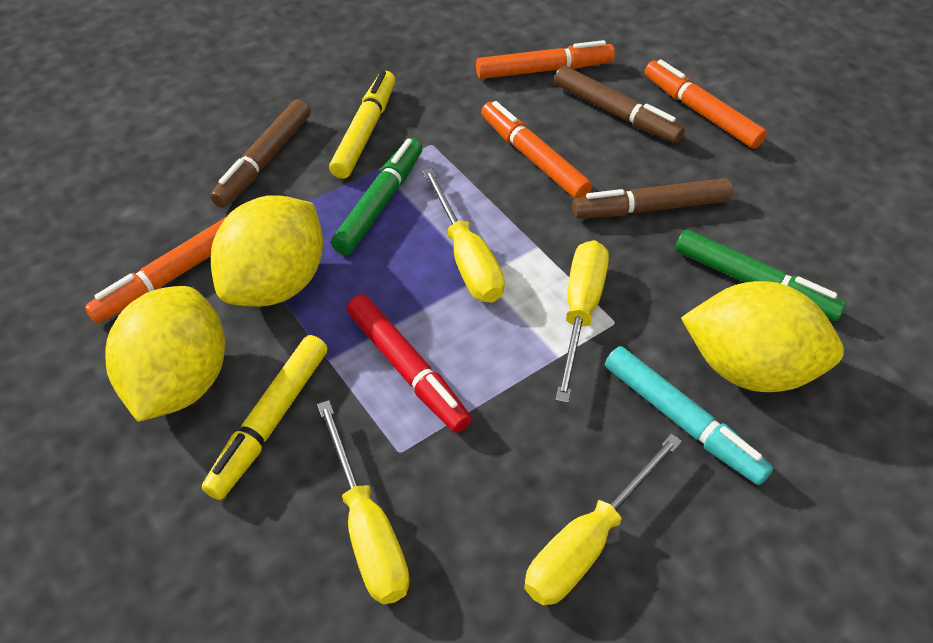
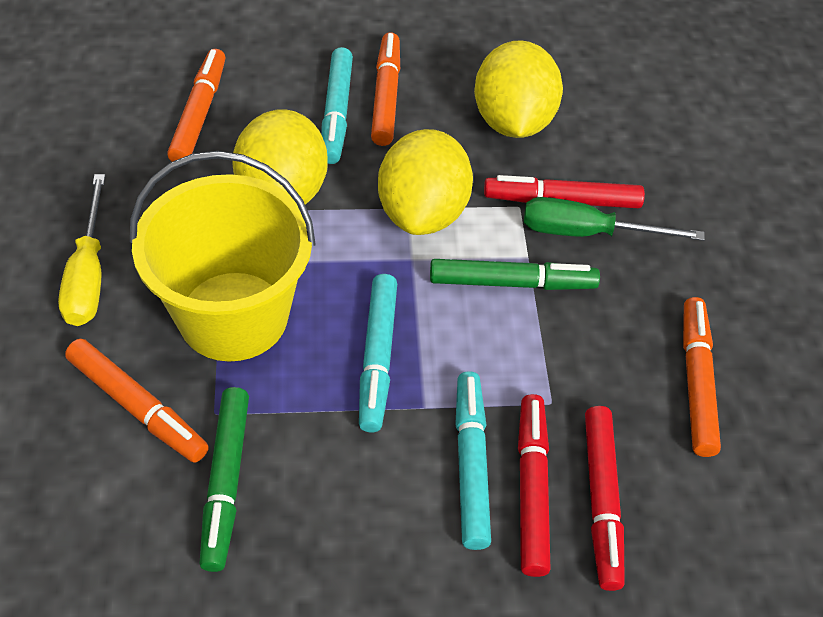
brown marker: [210,99,311,208] [554,66,685,143] [572,178,733,218] = 3 -> none = 0
green screwdriver: none = 0 -> [524,197,705,241] = 1
red marker: [347,295,472,433] = 1 -> [484,175,645,208] [518,394,551,577] [585,406,625,591] = 3
turquoise marker: [605,346,773,485] = 1 -> [321,47,353,164] [359,274,397,432] [455,371,491,550] = 3
yellow bucket: none = 0 -> [130,151,316,361] = 1
yellow marker: [202,335,327,500] [329,70,395,179] = 2 -> none = 0
yellow screwdriver: [317,400,410,604] [422,168,505,303] [524,434,682,606] [556,240,609,403] = 4 -> [58,174,105,326] = 1

